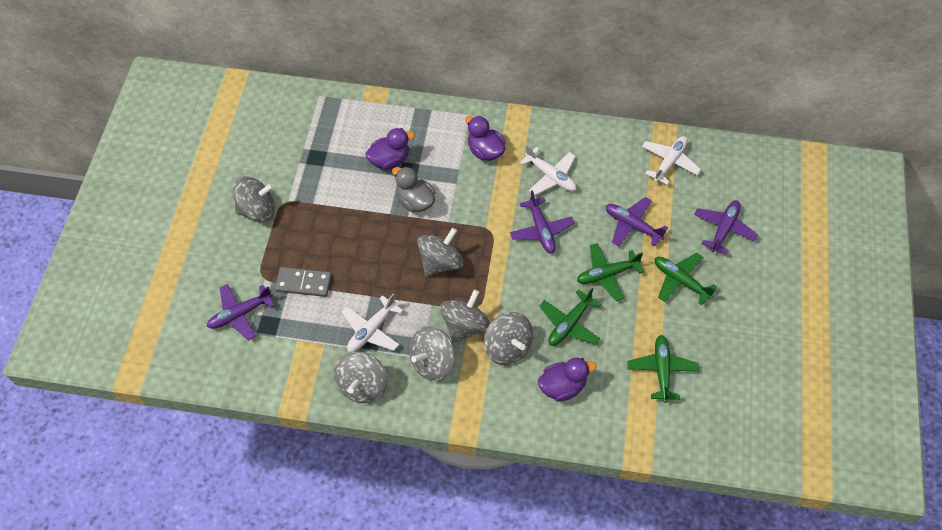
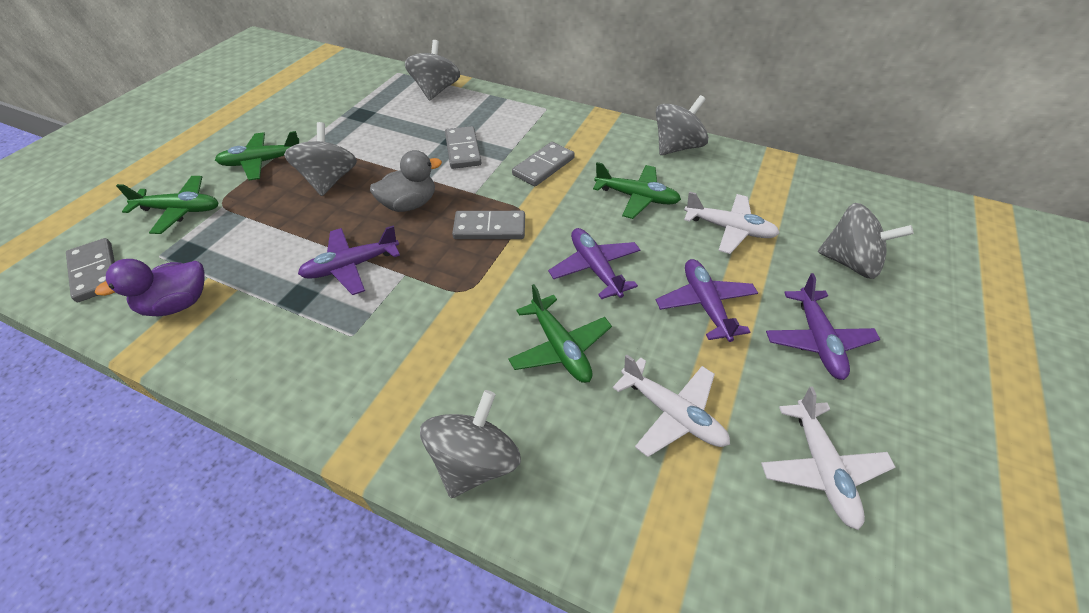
grey domino: [275,267,332,297] = 1 -> [66,238,115,302] [445,126,481,169] [452,211,525,239] [512,142,575,186] = 4
grey spinning top: [233,176,275,222] [334,351,387,403] [409,326,455,381] [417,228,463,276] [440,290,490,343] [484,312,533,365] = 6 -> [284,122,357,196] [405,40,460,101] [420,390,521,498] [656,95,709,155] [818,203,914,279] = 5
purple duck: [365,128,415,170] [465,116,506,161] [538,358,597,402] = 3 -> [95,259,205,317] = 1

